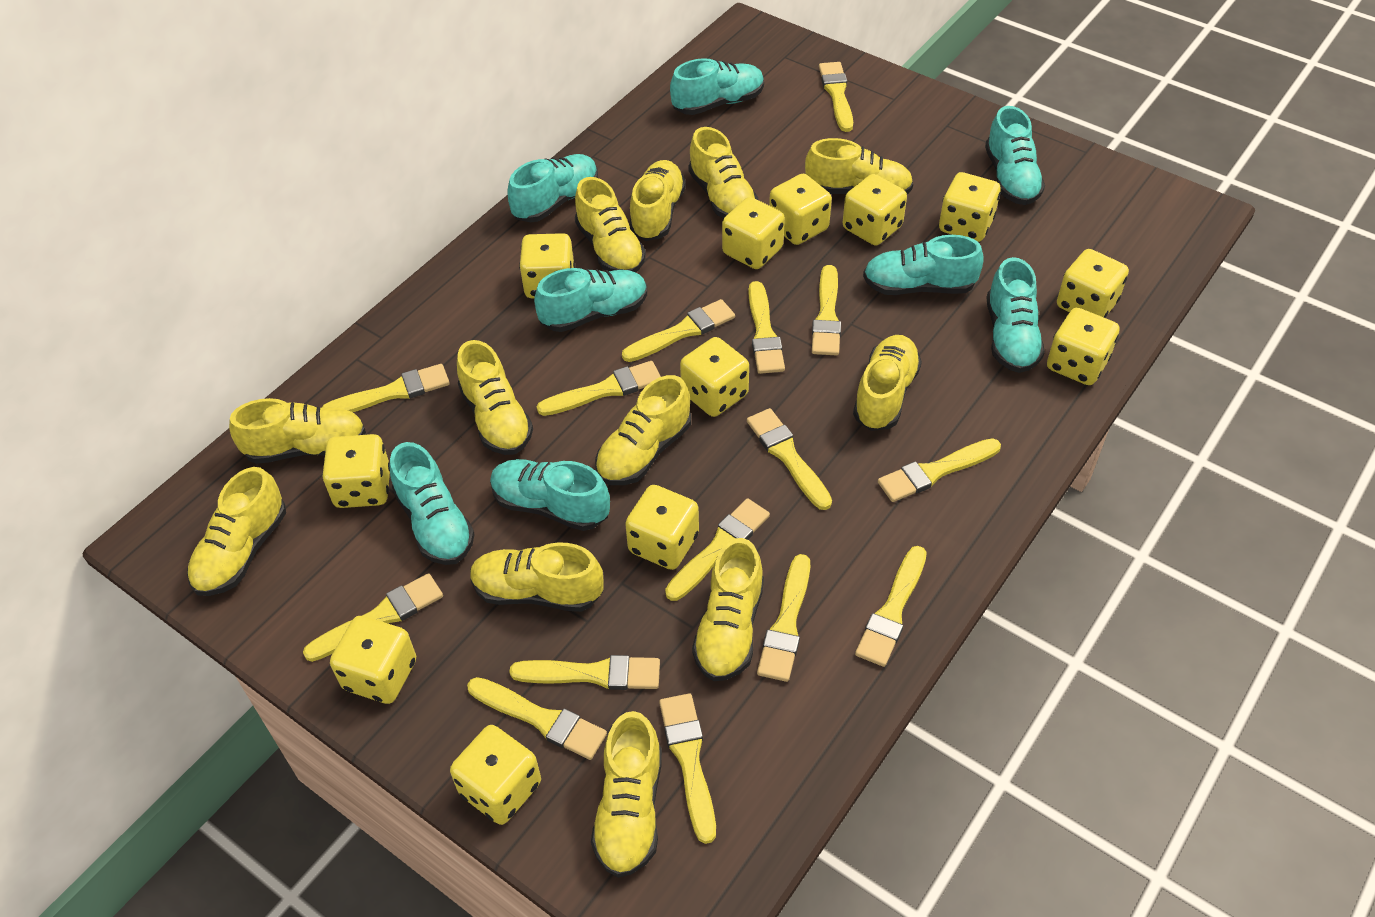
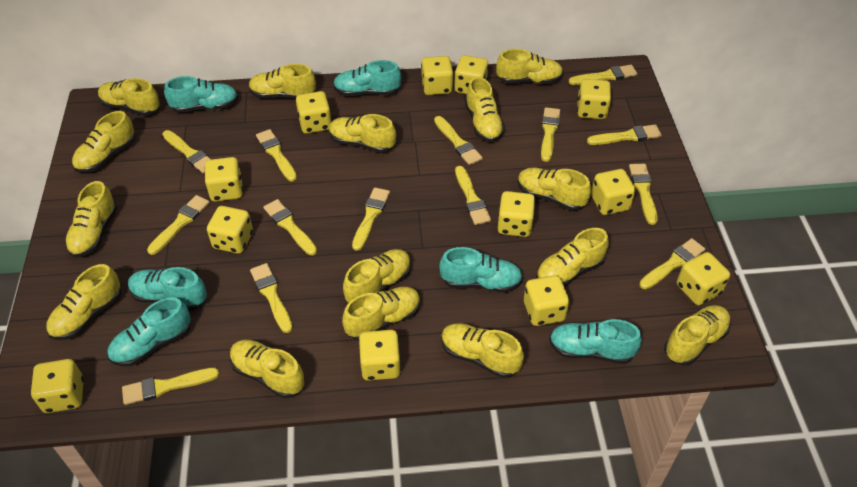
turquoise shoe: [390,442,475,565] [490,459,610,531] [507,154,598,222] [534,268,647,332] [670,58,764,115] [863,235,984,295] [985,106,1045,205] [986,257,1045,373] = 8 -> [107,297,191,366] [128,267,207,311] [164,76,238,113] [333,60,401,96] [439,247,523,293] [549,319,642,364] = 6
yellow brush: [303,573,443,662] [322,364,450,412] [467,677,607,760] [509,655,660,690] [537,361,661,416] [622,299,735,362] [659,693,716,844] [665,498,770,601] [747,408,832,510] [748,281,785,374] [757,554,811,682] [812,265,841,356] [819,62,853,132] [855,546,927,667] [878,438,1001,502] = 15 -> [122,368,220,405] [147,195,210,255] [162,130,211,173] [250,263,293,333] [256,129,297,182] [263,199,317,255] [352,187,390,251] [434,116,483,165] [455,166,491,225] [541,107,560,162] [569,65,637,85] [587,125,661,145] [629,164,658,225] [639,238,705,289] = 14
yellow shoe: [187,467,286,596] [229,398,366,464] [457,340,533,455] [470,543,604,612] [575,177,646,273] [591,711,662,878] [595,375,691,485] [629,160,686,241] [688,127,758,219] [692,538,764,681] [805,138,913,194] [853,335,922,431] = 12 -> [46,264,122,340] [65,181,117,258] [72,111,135,173] [98,78,160,116] [230,340,305,398] [249,64,316,99] [329,114,396,153] [342,287,421,340] [343,249,411,303] [441,323,524,378] [465,77,505,142] [496,49,563,84] [518,167,591,211] [536,228,609,287] [664,305,731,366] = 15

